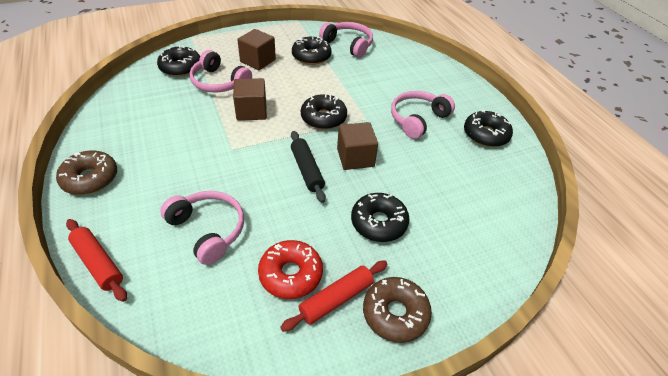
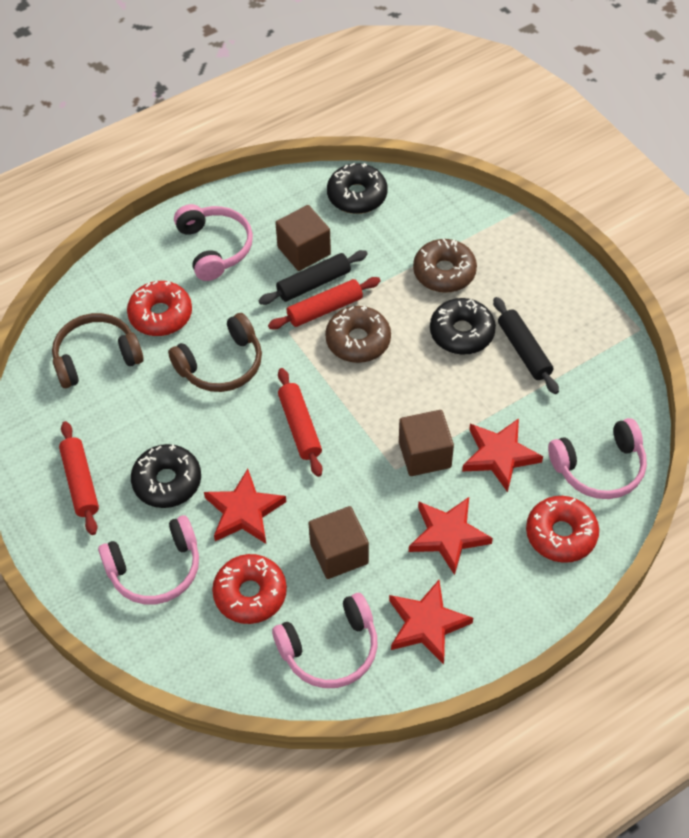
black donut: [157,46,200,77] [292,37,332,65] [301,94,347,130] [351,193,410,242] [464,110,513,147] = 5 -> [131,444,201,508] [327,163,388,214] [430,298,496,355] = 3
black rolling pin: [291,131,326,203] = 1 -> [258,250,368,305] [493,297,559,394] = 2
brown headphones: none = 0 -> [52,313,144,388] [168,313,262,392] = 2
red donut: [258,240,323,299] = 1 -> [127,281,192,336] [212,554,287,624] [526,496,599,563] = 3
red rolling pin: [66,219,127,302] [280,261,387,332] = 2 -> [59,421,99,535] [268,277,381,330] [278,368,323,477] = 3
red star: none = 0 -> [204,469,286,544] [389,580,473,665] [409,497,493,575] [462,418,543,492] = 4

